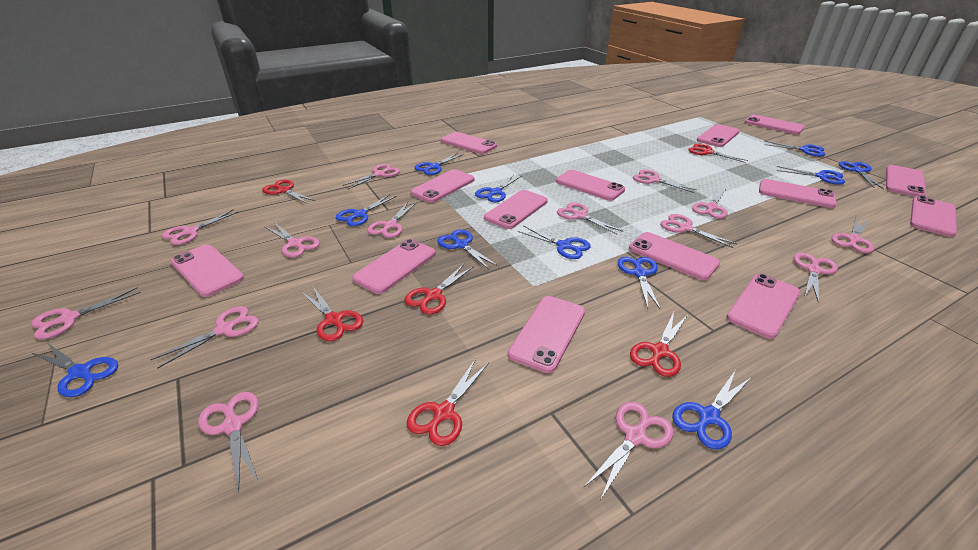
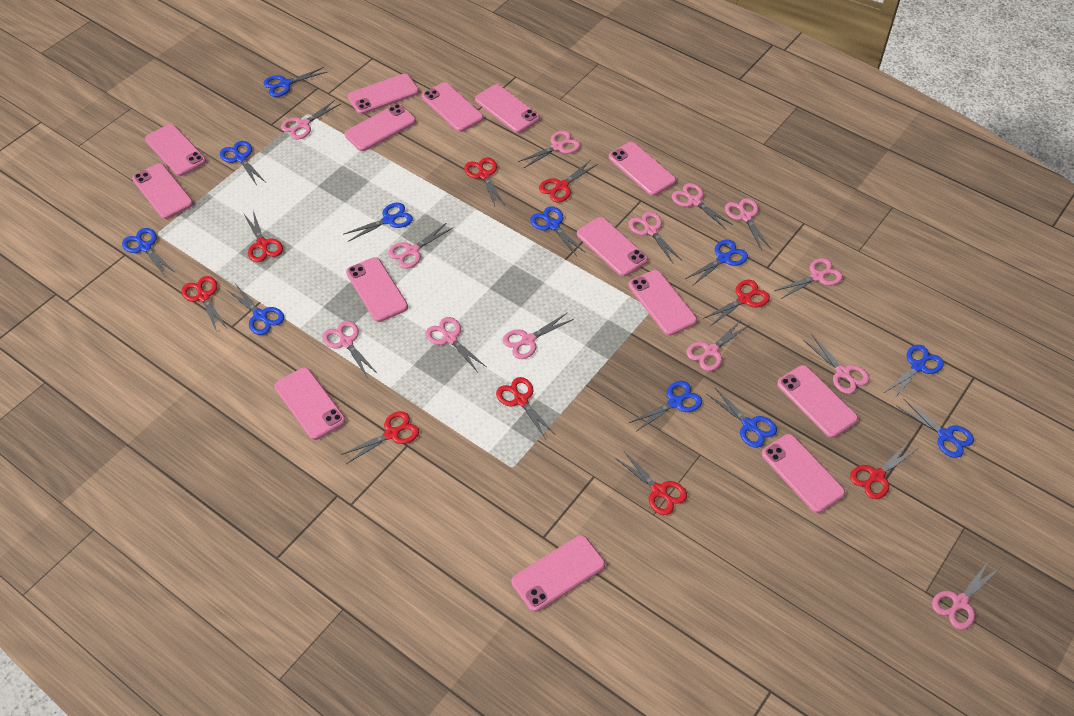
pink scissors: [31,287,141,339] [151,306,259,369] [162,209,239,245] [198,392,259,493] [265,222,320,257] [342,164,400,189] [367,202,417,238] [557,202,623,235] [584,402,673,499] [633,169,697,193] [660,214,737,248] [692,189,727,219] [794,253,838,303] [831,218,875,253] = 14 -> [281,100,341,140] [322,321,378,378] [388,223,453,268] [426,317,486,371] [502,313,574,359] [518,131,580,169] [629,212,682,263] [672,183,733,229] [686,319,750,371] [725,198,771,250] [775,258,843,299] [803,334,869,394] [932,560,999,629] = 13
red scissors: [262,179,315,204] [300,287,363,341] [405,264,474,315] [407,359,489,446] [630,312,688,377] [688,143,748,163] = 6 -> [181,276,227,330] [243,211,283,262] [341,411,419,464] [464,158,505,206] [496,377,556,439] [539,160,598,202] [615,451,687,515] [703,280,770,326] [850,441,919,499] = 9

